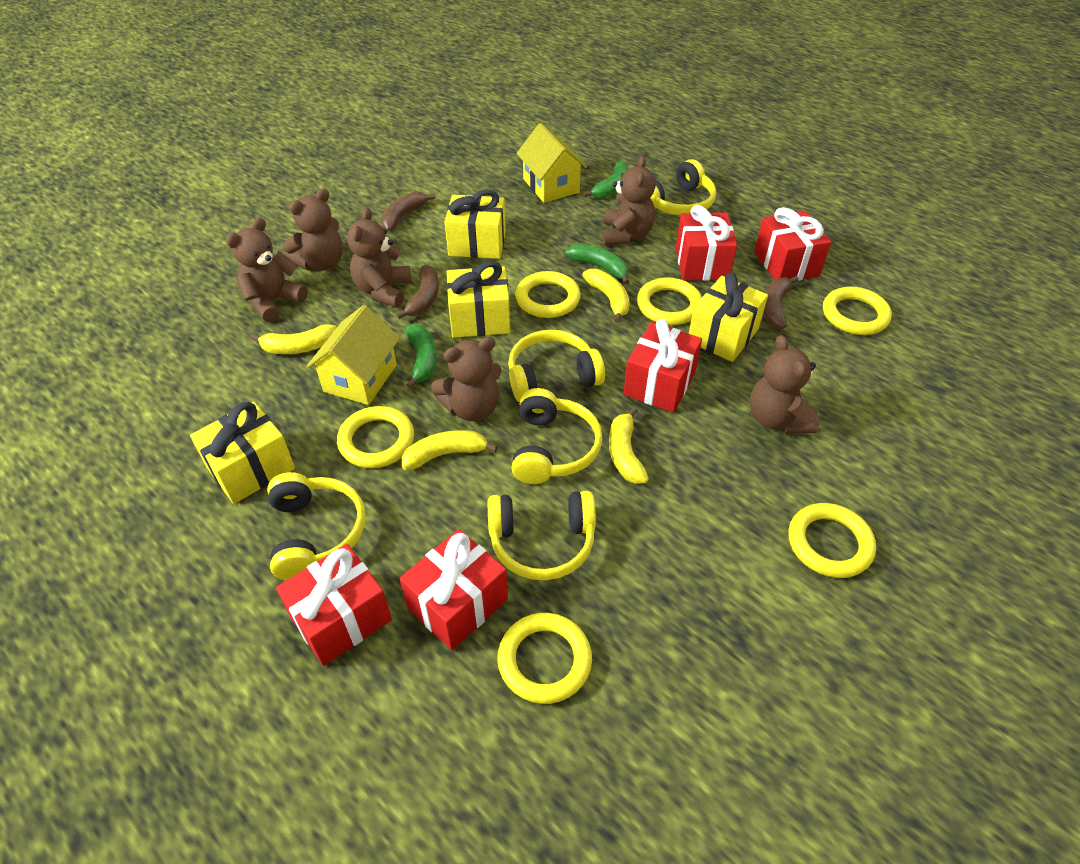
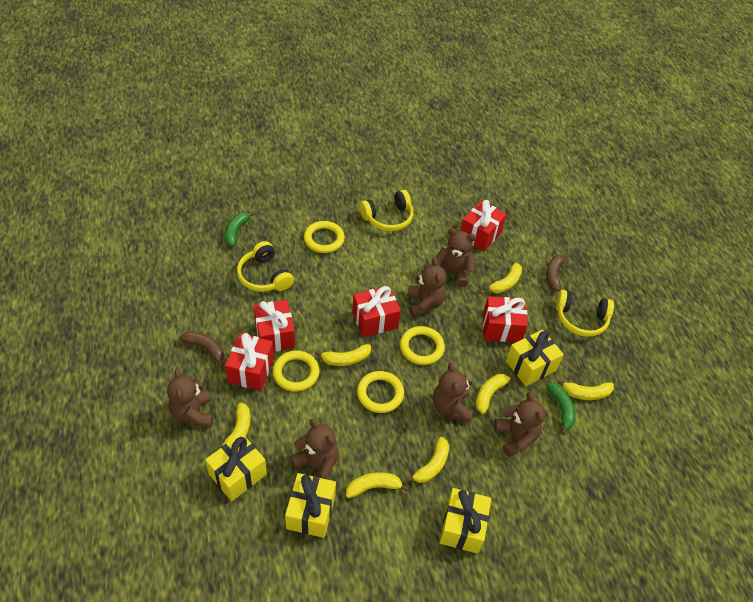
brown banana: [381,192,436,232] [396,265,439,319] [763,276,799,329] = 3 -> [179,331,224,367] [546,253,569,291] = 2
green banana: [405,324,437,389] [565,244,630,284] [583,161,629,199] = 3 -> [225,212,255,247] [546,383,576,435] = 2
yellow banana: [251,324,337,354] [402,430,498,470] [582,269,630,323] [609,407,649,484] = 4 -> [215,402,250,452] [315,344,371,366] [346,472,409,498] [406,437,449,483] [476,374,516,414] [483,262,522,293] [557,379,614,400] = 7
yellow headphones: [267,472,365,580] [488,491,596,580] [508,330,605,402] [511,388,602,484] [650,159,716,215] = 5 -> [237,241,294,292] [360,190,413,231] [556,290,614,337] = 3
yellow house: [307,305,400,405] [516,123,587,203] = 2 -> none = 0
yellow ring: [337,406,414,468] [497,613,592,704] [515,271,581,318] [637,278,702,325] [789,503,876,578] [823,287,892,335] = 6 -> [273,351,320,392] [304,221,345,253] [357,371,404,413] [400,326,445,365] = 4

